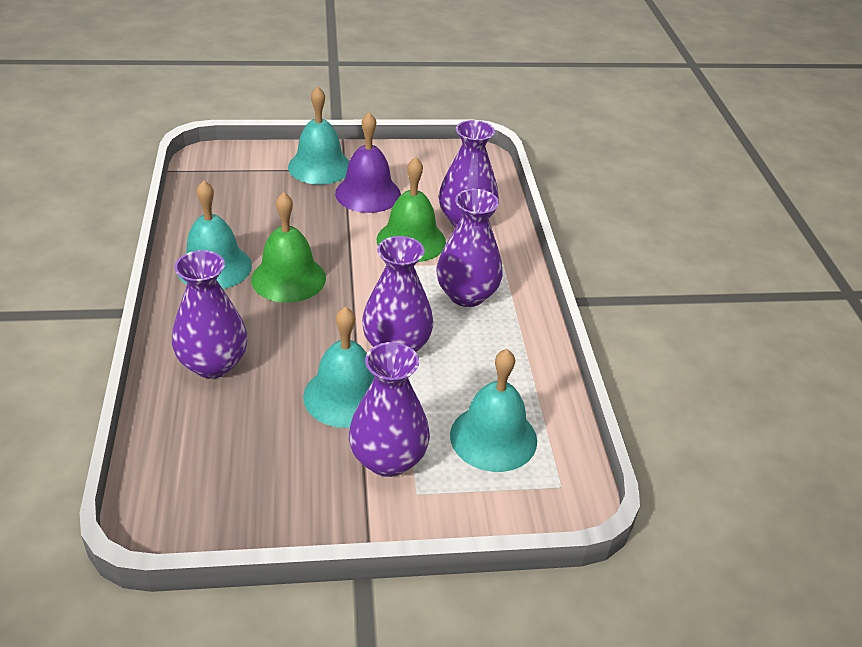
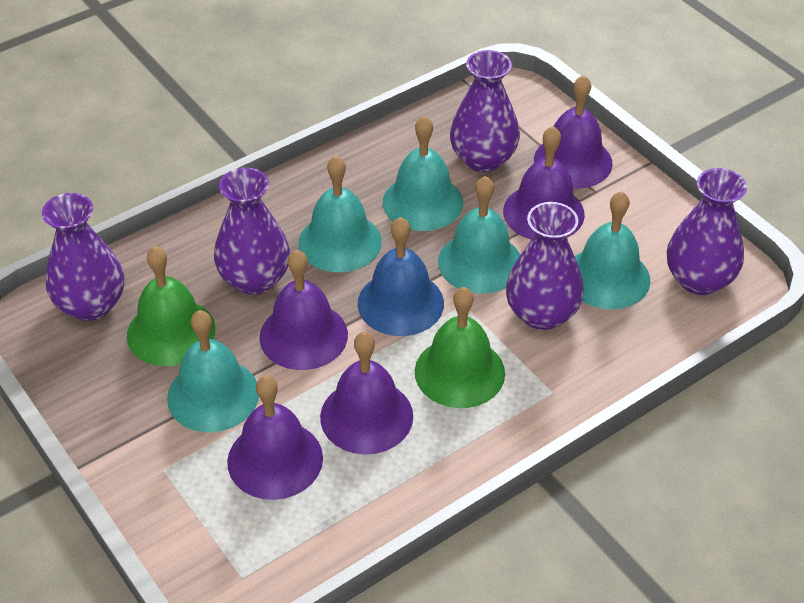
blue bell: none = 0 -> [357,217,444,336] = 1
purple bell: [335,112,401,213] = 1 -> [227,376,323,500] [259,250,348,370] [320,332,413,455] [503,126,585,240] [534,75,613,189] = 5
turquoise bell: [178,180,252,289] [288,86,349,185] [303,307,375,428] [450,349,537,472] = 4 -> [167,310,259,432] [298,156,382,272] [383,116,463,231] [438,176,520,294] [575,191,650,309] = 5

